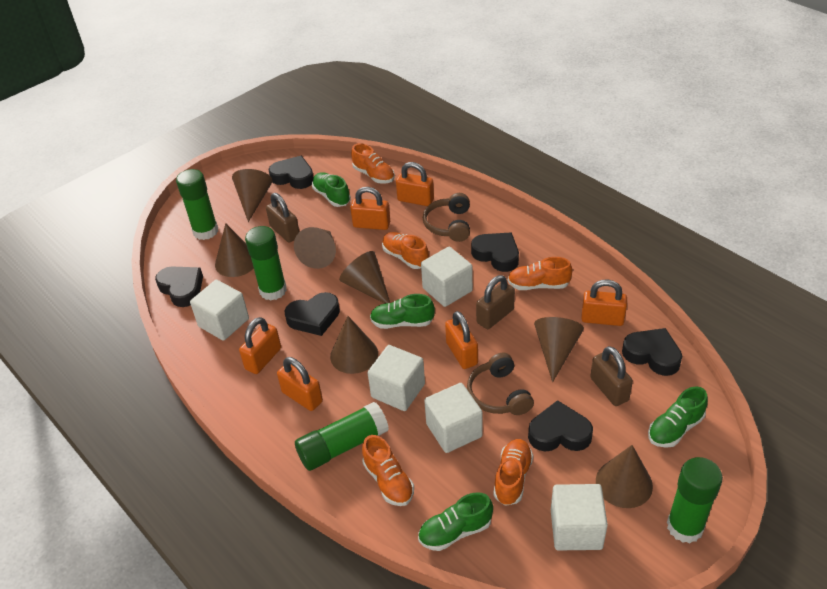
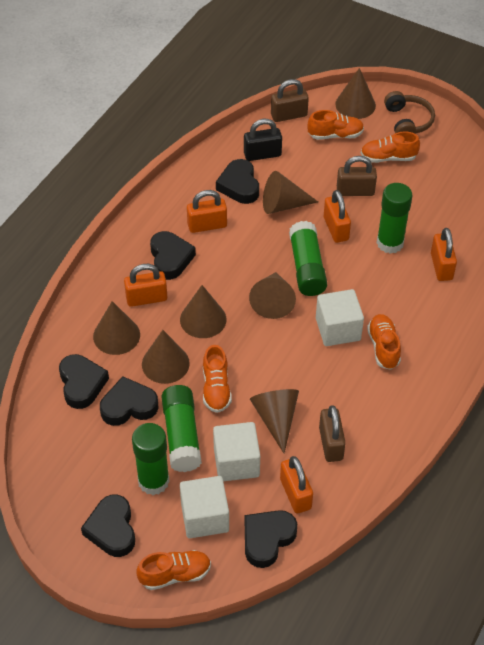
black padlock: none = 0 -> [244,119,282,161] = 1
brown headphones: [423,193,470,242] [467,353,534,415] = 2 -> [384,91,435,133] = 1
green shoe: [312,172,351,207] [370,294,435,329] [418,492,493,551] [648,387,708,448] = 4 -> none = 0
orange padlock: [239,317,281,374] [277,357,323,411] [350,187,390,230] [396,162,434,206] [445,311,478,369] [581,280,627,326] = 6 -> [124,264,167,307] [187,190,227,233] [280,456,313,513] [324,190,351,243] [431,228,457,281] = 5
white cube: [190,280,249,341] [367,345,425,411] [421,247,473,307] [424,383,483,453] [551,484,608,550] = 5 -> [180,476,229,538] [213,422,260,481] [316,289,364,346] = 3

